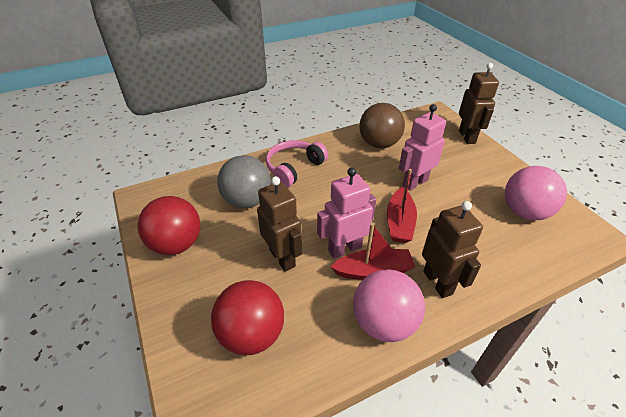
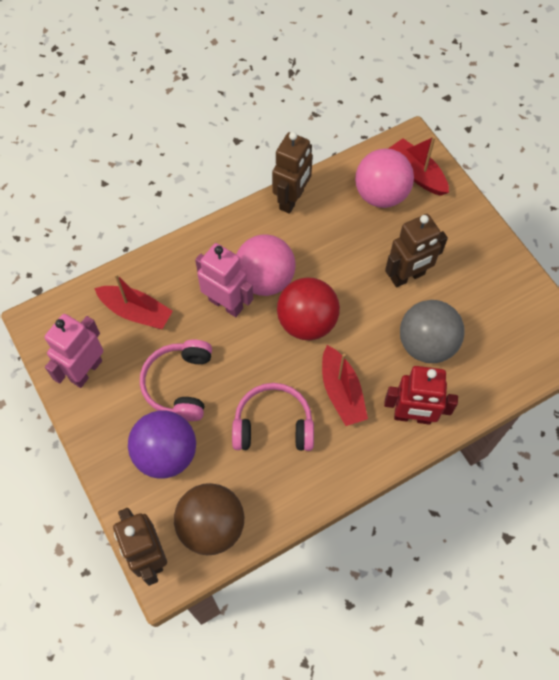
pink headphones: [266,140,328,187] = 1 -> [140,340,212,421] [232,383,314,451] = 2
purple ball: none = 0 -> [128,410,196,479] = 1
red ball: [138,196,200,255] [211,280,284,355] = 2 -> [277,277,340,340] = 1
red boat: [330,223,415,280] [387,169,417,243] = 2 -> [94,273,173,329] [322,345,368,426] [388,136,449,196] = 3
red robot: none = 0 -> [384,366,458,425] = 1

